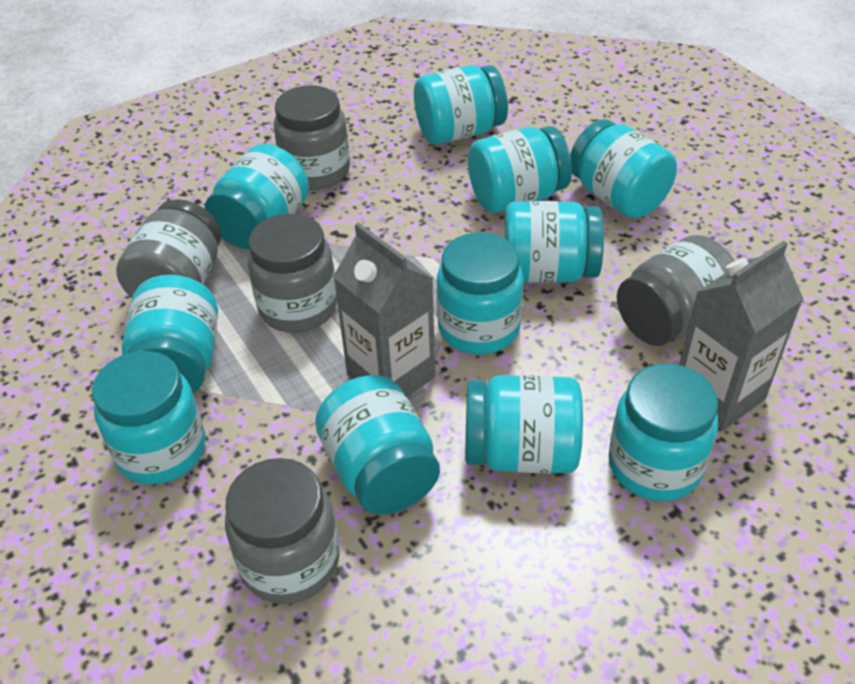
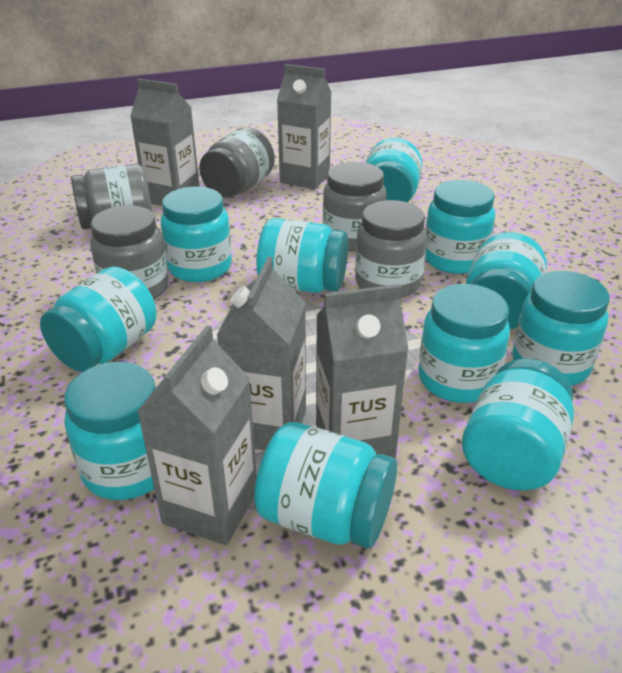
grey carton: [333,222,435,397] [679,241,803,431] = 2 -> [130,79,200,206] [137,325,257,545] [217,257,306,450] [277,64,331,189] [316,284,408,459] = 5

